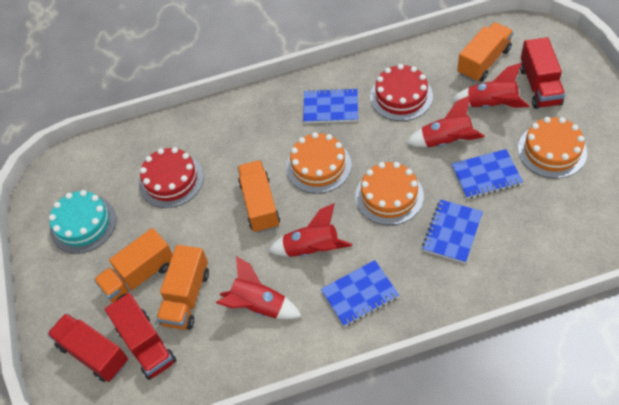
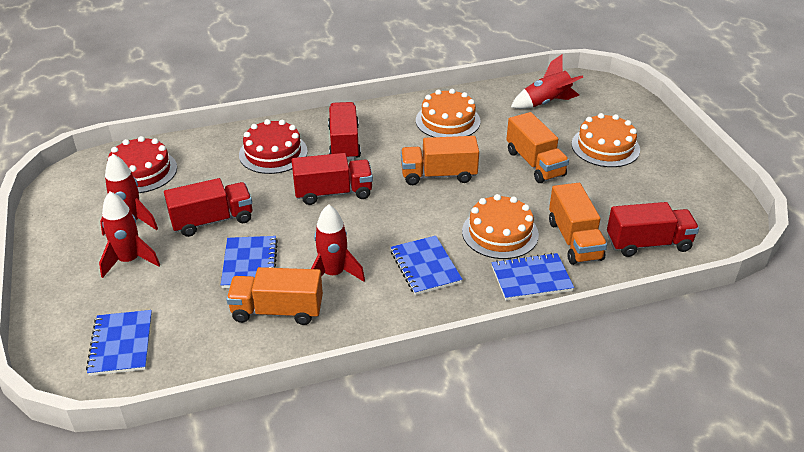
red truck: [47,313,128,382] [105,293,177,380] [520,37,565,109] = 3 -> [164,178,252,237] [291,153,373,205] [328,102,361,160] [607,202,699,257] = 4
turquoise cake: [49,190,116,254] = 1 -> none = 0

